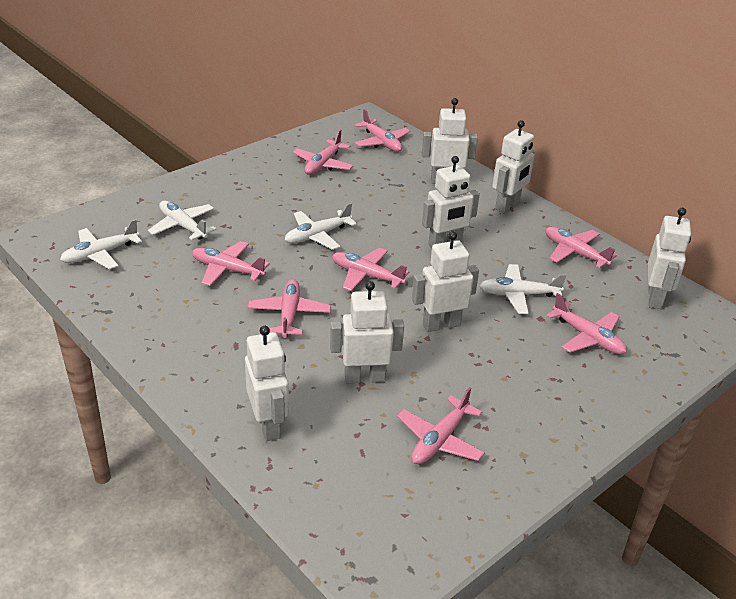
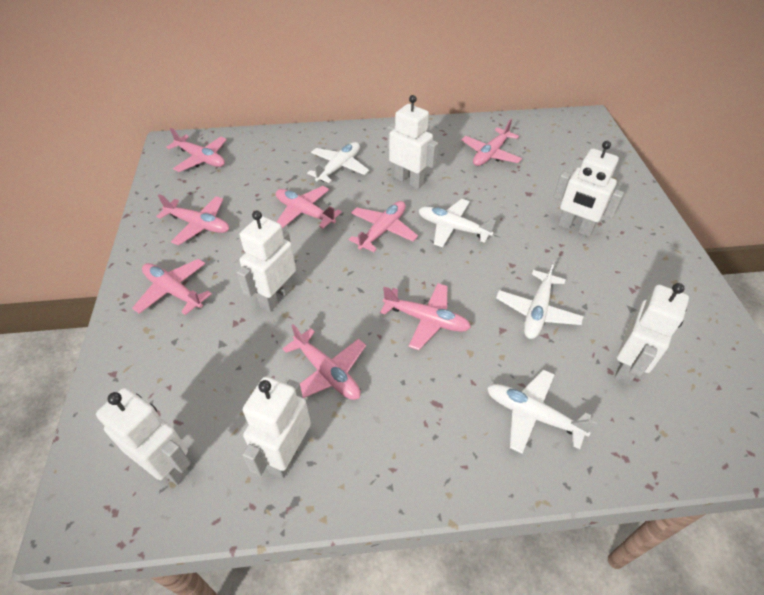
white robot: [245,326,289,441] [330,281,404,383] [412,231,479,332] [422,98,478,184] [422,156,480,248] [492,120,535,213] [648,208,691,309] = 7 -> [96,388,191,485] [237,211,296,312] [242,376,311,479] [387,95,438,189] [553,141,624,237] [615,283,689,385] = 6

